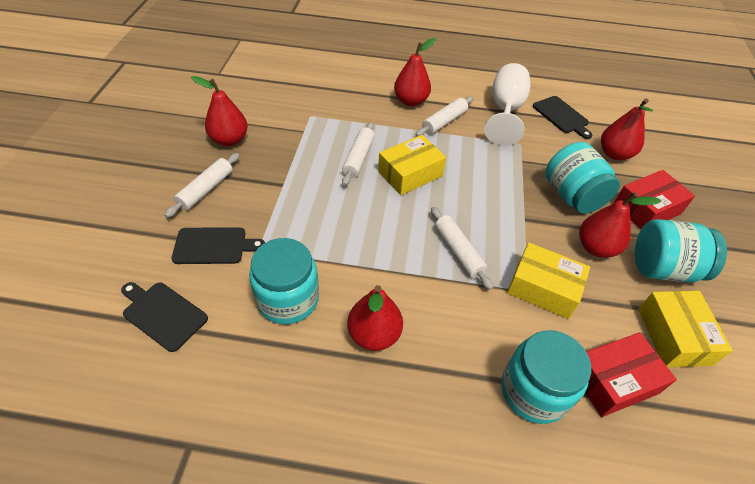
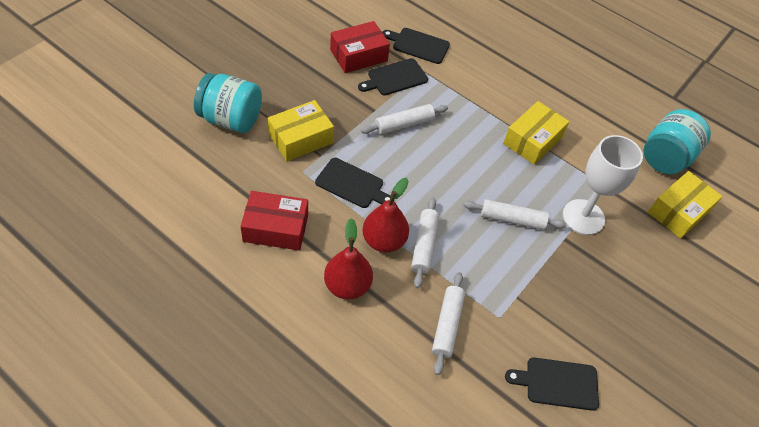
black cutting board: [121,282,208,352] [171,227,265,264] [533,96,592,139] = 3 -> [315,158,394,208] [358,58,428,95] [382,28,450,64] [505,357,599,411] = 4
red pear: [191,76,248,146] [347,285,403,351] [394,38,436,106] [579,192,661,258] [601,98,653,160] = 5 -> [324,218,373,300] [363,178,409,252] = 2
turquoise jar: [249,238,319,324] [501,330,591,424] [545,142,620,214] [635,219,727,283] = 4 -> [194,73,262,133] [643,109,711,174] = 2

